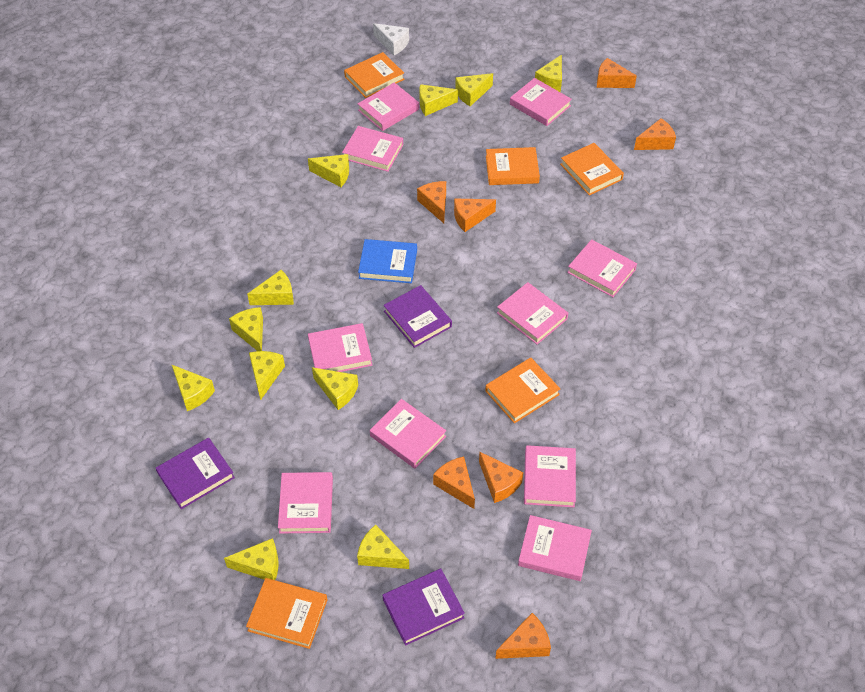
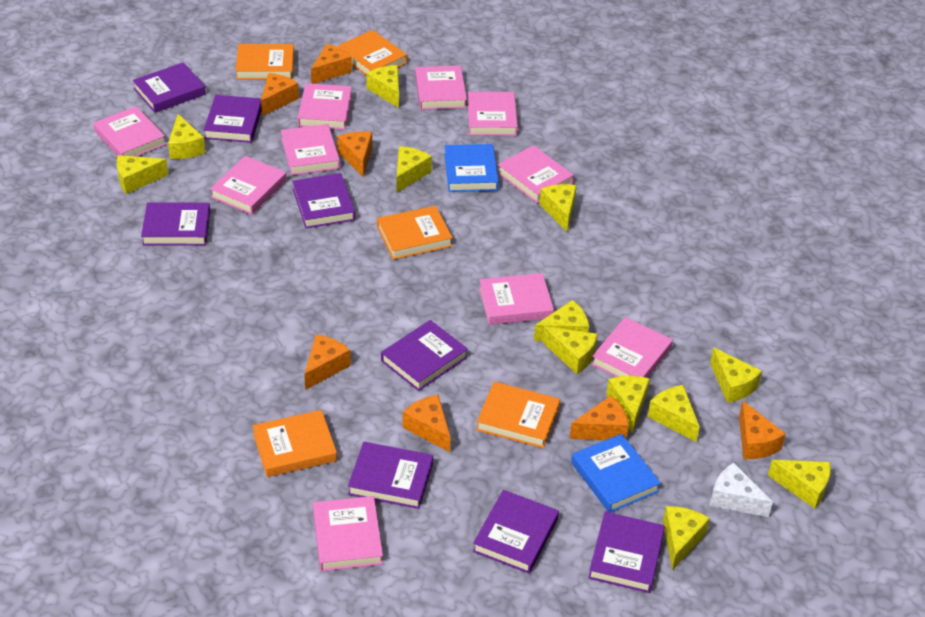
blue book: [358,239,417,283] = 1 -> [444,144,499,192] [571,434,661,513] = 2
purple book: [156,438,235,509] [383,285,452,348] [383,569,465,646] = 3 -> [133,62,206,113] [141,202,210,246] [204,95,262,143] [292,173,355,229] [348,442,433,509] [381,320,468,391] [473,490,559,574] [588,512,665,593] = 8
yellow cheese: [171,364,215,411] [224,538,279,580] [229,307,263,351] [247,270,294,305] [249,351,285,400] [308,154,349,187] [312,367,358,410] [357,525,409,569] [419,84,458,116] [455,73,493,106] [535,55,562,92] = 11 -> [117,155,168,194] [168,114,206,159] [366,65,399,108] [396,146,432,193] [534,300,589,341] [539,184,577,232] [542,326,598,374] [606,376,650,433] [647,385,700,442] [663,506,710,570] [710,347,762,403] [768,460,831,509] = 12

